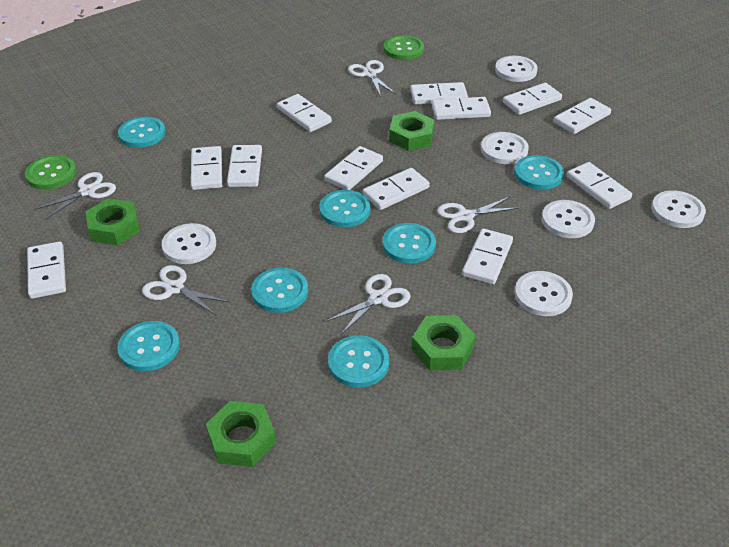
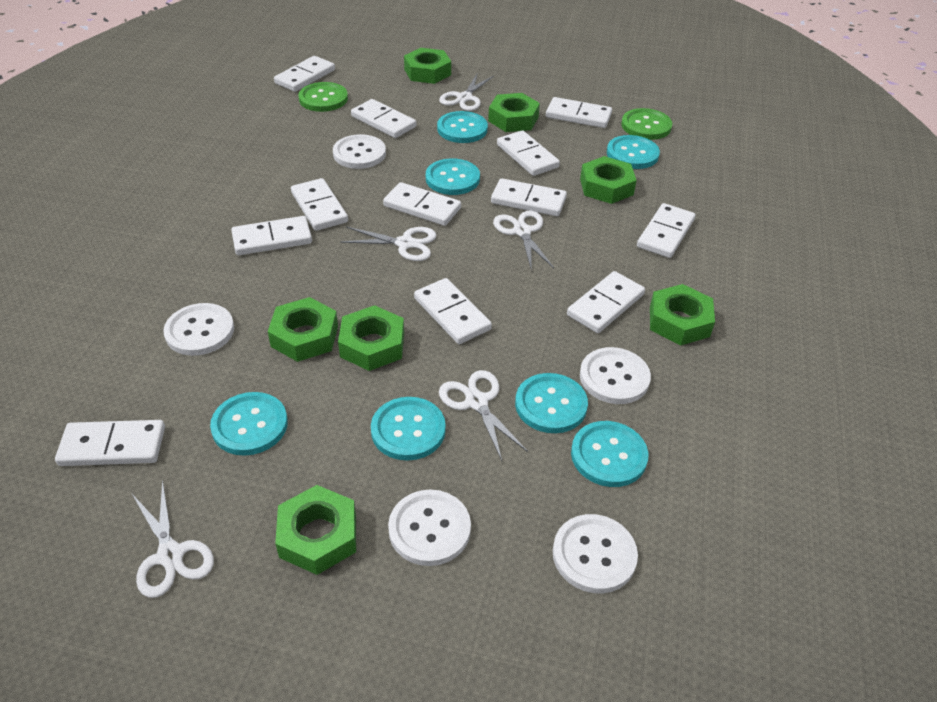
green nut: [85,198,140,245] [206,401,276,467] [389,111,434,151] [412,315,476,370] = 4 -> [268,297,338,362] [275,485,356,575] [338,305,404,371] [404,48,451,84] [488,93,540,132] [580,156,637,204] [650,284,715,346] = 7
white button: [162,223,216,264] [481,132,529,164] [495,56,538,82] [515,271,573,316] [542,200,595,238] [652,190,706,228] = 6 -> [163,303,234,356] [333,134,386,169] [388,490,471,566] [553,514,638,593] [580,347,651,404] = 5

